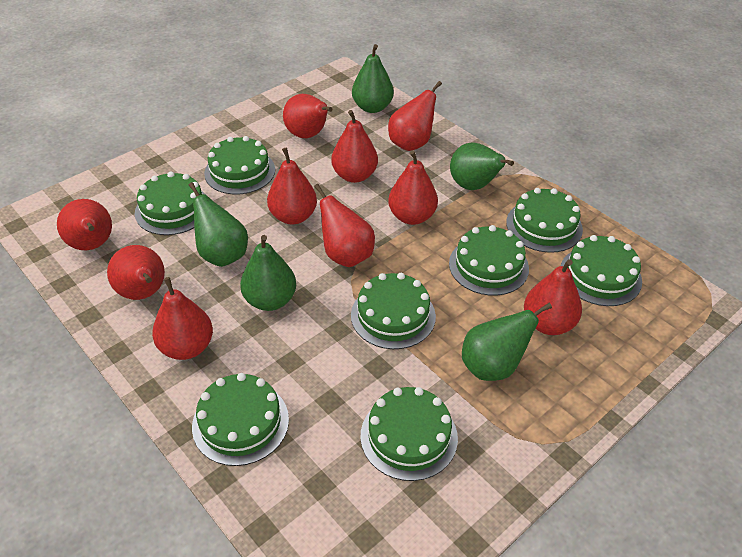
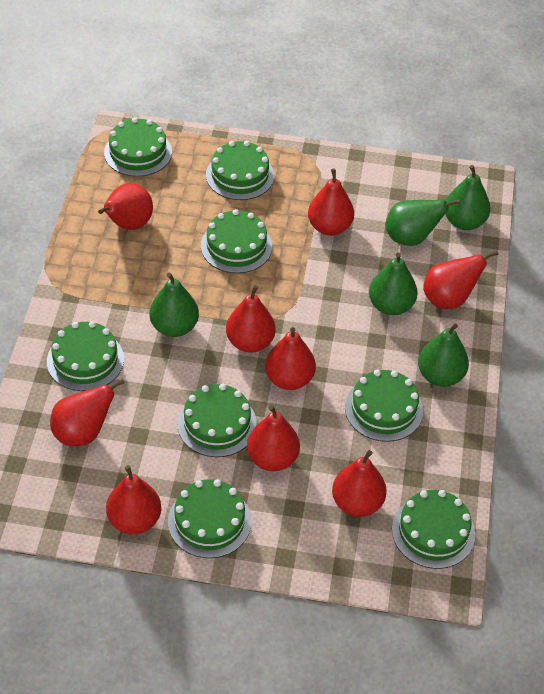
red pear: [57,199,112,250] [107,245,165,300] [152,277,213,360] [267,148,317,224] [283,94,333,138] [314,184,375,267] [331,110,378,183] [388,81,442,151] [388,150,438,225] [524,259,582,335] = 10 -> [50,379,125,446] [98,183,153,230] [106,465,161,534] [226,285,276,353] [247,405,300,471] [265,327,316,390] [308,168,354,236] [332,450,387,517] [423,250,498,309] = 9

